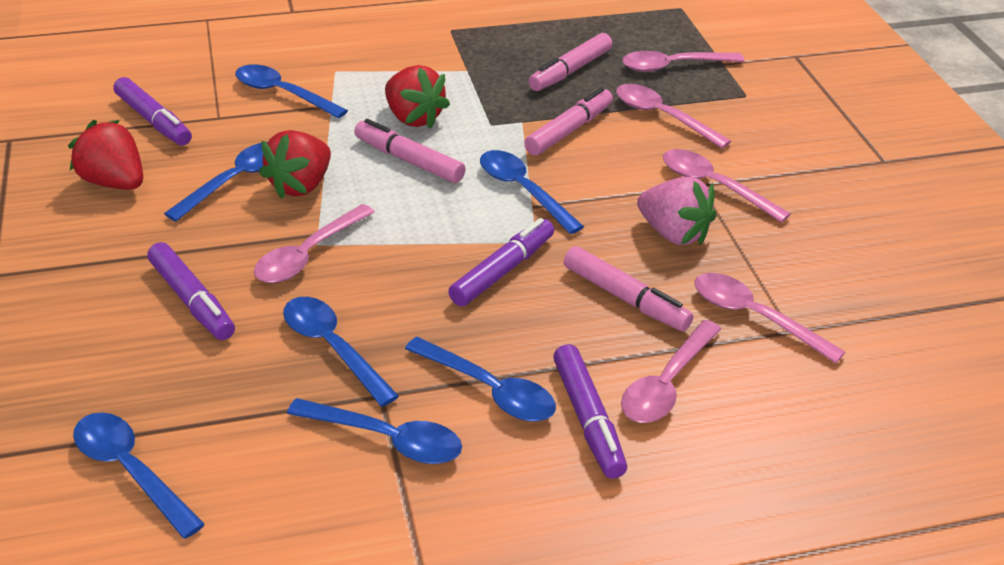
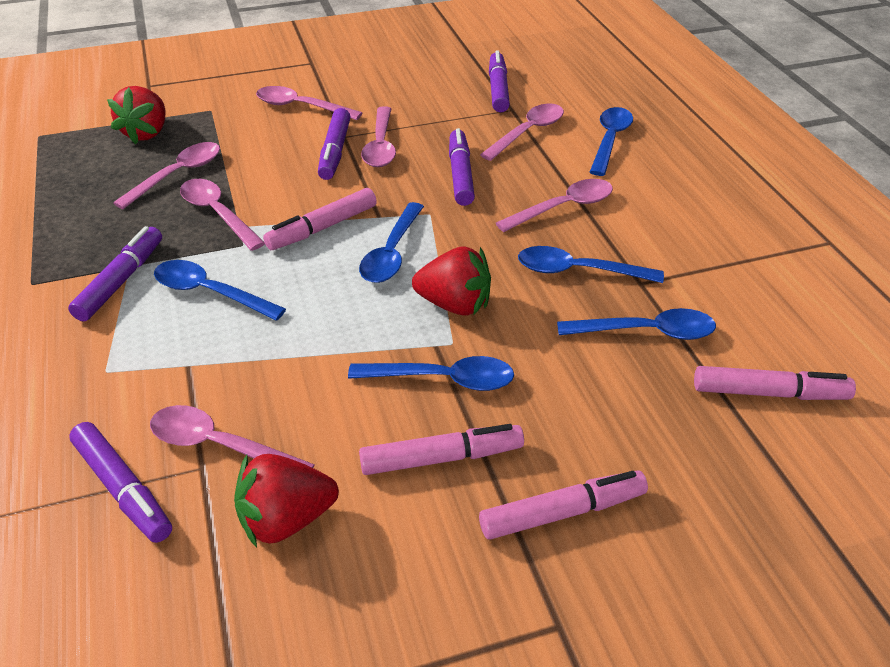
blue spoon: [73,412,205,539] [164,142,268,222] [235,65,348,119] [283,297,399,407] [287,398,462,464] [405,337,556,421] [480,150,584,234] = 7 -> [154,260,286,321] [348,356,514,391] [359,202,424,283] [518,246,664,283] [557,308,716,340] [590,107,633,176] = 6
pink spoon: [254,204,375,283] [616,84,731,149] [621,320,721,423] [622,51,744,72] [663,149,791,223] [694,273,845,364] = 6 -> [113,142,220,209] [150,405,315,468] [180,179,265,251] [256,86,362,120] [361,106,396,167] [480,103,564,161] [496,179,613,232] = 7
pink strawberry: [637,177,717,245] = 1 -> none = 0
purple marker: [113,77,192,146] [147,242,235,340] [448,218,554,306] [553,344,627,479] = 4 -> [68,226,162,321] [69,422,172,543] [318,108,351,180] [449,128,475,206] [489,50,510,112] = 5

